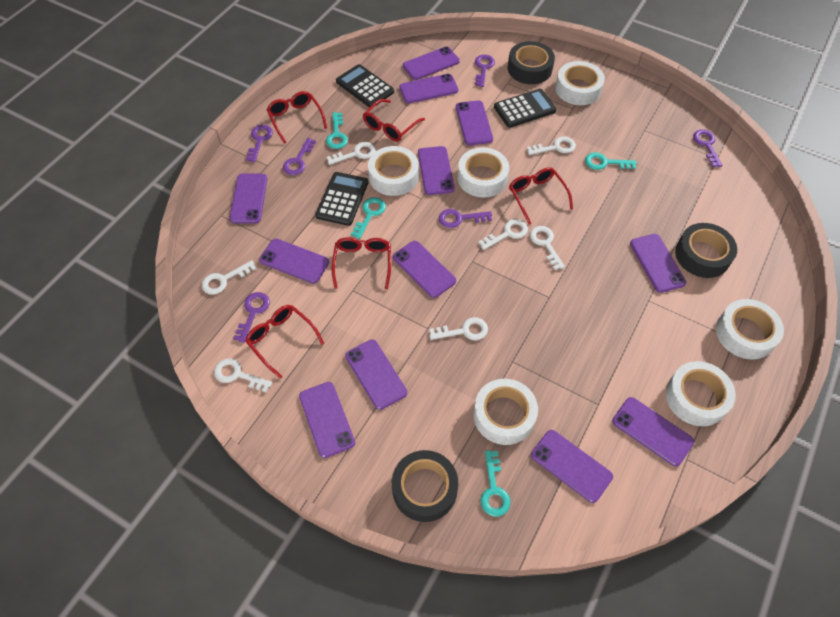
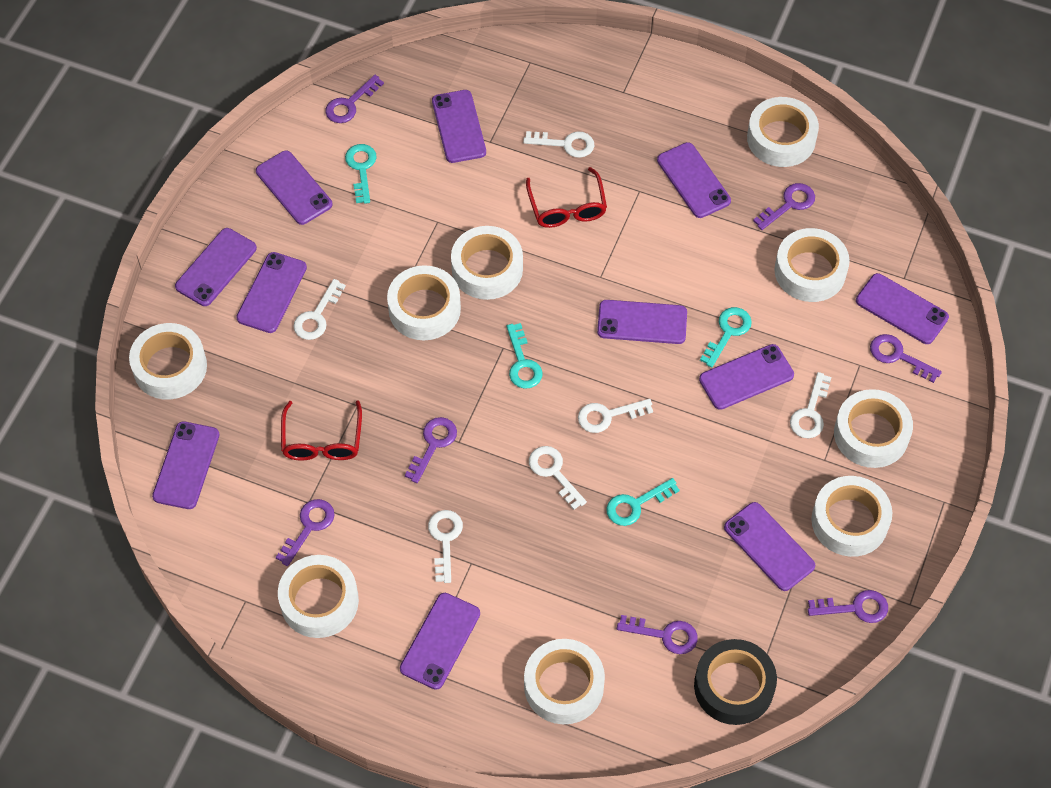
black calculator: [315,172,369,226] [336,64,394,108] [494,89,557,128] = 3 -> none = 0
black tape: [392,450,458,522] [508,41,555,84] [675,223,737,278] = 3 -> [694,639,777,725] = 1
purple key: [233,292,270,343] [246,125,273,162] [283,138,316,175] [439,209,492,228] [475,55,495,87] [693,129,722,167] = 6 -> [276,499,335,566] [325,75,384,123] [405,417,457,483] [617,615,698,654] [753,183,815,230] [808,590,888,623] [870,334,942,383] = 7
purple phone: [229,174,267,224] [259,239,329,284] [299,382,355,458] [345,339,407,410] [393,241,456,298] [399,74,458,103] [403,47,460,80] [418,146,455,195] [456,100,493,145] [531,430,613,503] [612,397,694,467] [630,234,686,293] = 12 -> [152,421,220,509] [175,228,257,306] [236,252,307,333] [256,151,332,225] [400,593,480,690] [432,90,486,163] [597,300,687,344] [657,142,731,218] [699,344,794,410] [724,502,815,591] [856,273,949,344] = 11
red glasses: [245,305,324,379] [267,91,327,144] [332,237,391,289] [363,99,425,142] [509,167,573,225] = 5 -> [281,400,362,461] [526,167,607,228] = 2
white key: [202,260,256,295] [214,358,272,392] [327,142,376,165] [429,317,488,340] [478,219,528,250] [527,136,576,155] [530,226,565,270] = 7 -> [293,279,346,340] [428,510,463,583] [523,131,595,158] [529,446,587,510] [578,399,653,433] [790,372,831,438] = 6
white tape: [368,146,419,196] [458,147,509,198] [473,379,538,445] [555,61,605,105] [666,361,736,426] [716,299,784,360] = 6 -> [129,323,207,400] [278,555,359,638] [387,265,461,340] [451,226,523,300] [524,639,605,724] [747,97,819,167] [774,228,850,302] [811,476,892,557] [834,389,913,468] = 9

